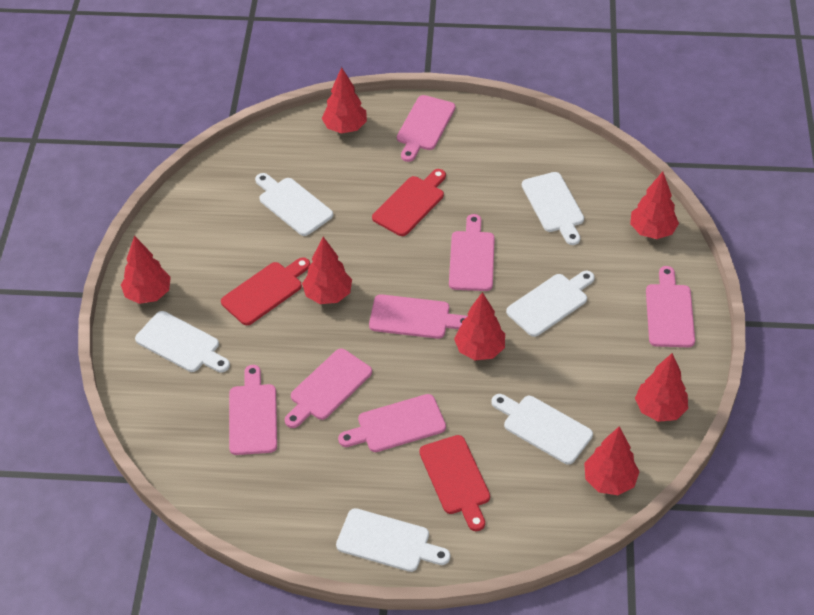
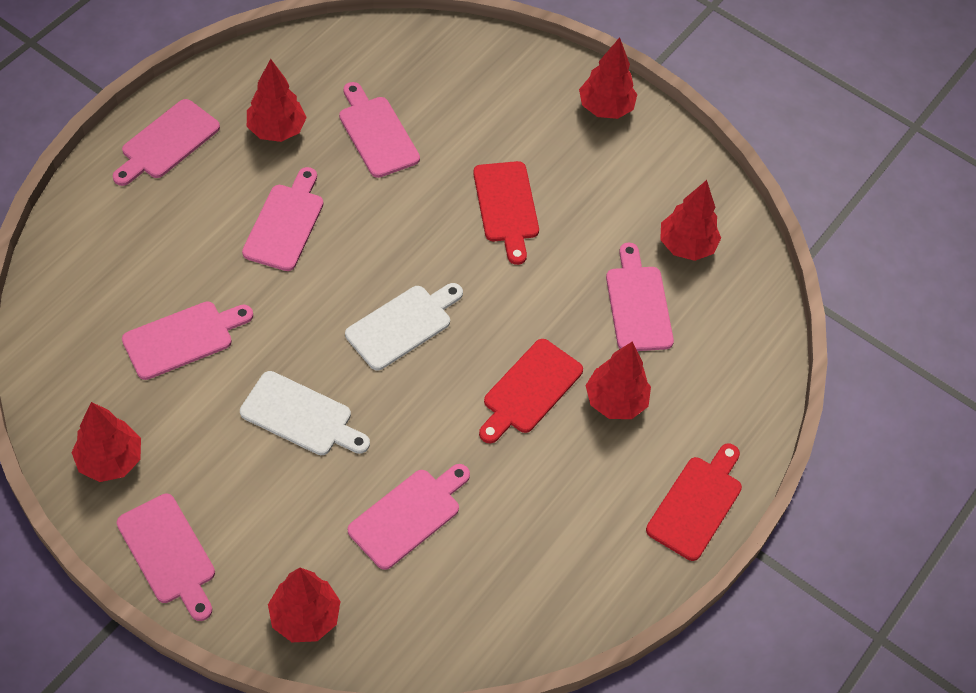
red tree: [121,236,171,304] [302,237,352,304] [322,67,367,134] [454,292,505,361] [584,426,640,495] [630,172,679,239] [635,353,688,422] = 7 -> [71,402,141,482] [247,59,307,142] [268,568,341,642] [579,38,637,119] [586,342,651,419] [660,180,721,261] = 6
white cutting board: [135,311,230,372] [255,173,333,236] [336,508,450,572] [492,394,593,464] [506,271,595,337] [522,172,584,245] = 6 -> [240,371,370,455] [345,283,463,371] = 2

